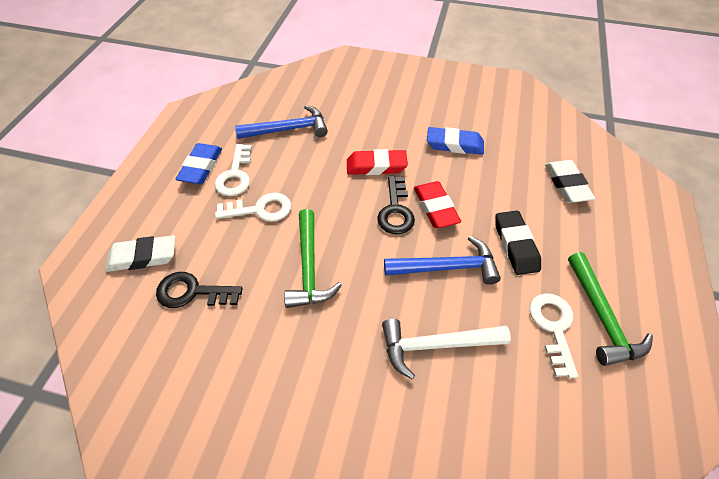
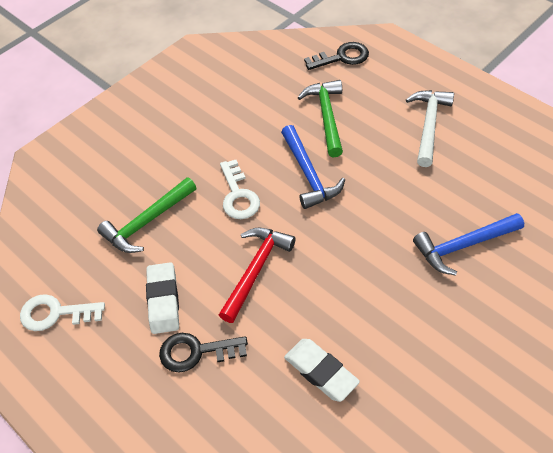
black eraser: [495,211,541,275] = 1 -> none = 0
blue eraser: [176,143,222,184] [427,127,484,155] = 2 -> none = 0
red eraser: [347,149,408,175] [414,181,461,228] = 2 -> none = 0
red hammer: none = 0 -> [219,228,296,323] = 1
white key: [215,144,252,196] [215,192,292,222] [529,293,578,378] = 3 -> [20,294,105,331] [220,160,260,219] = 2

